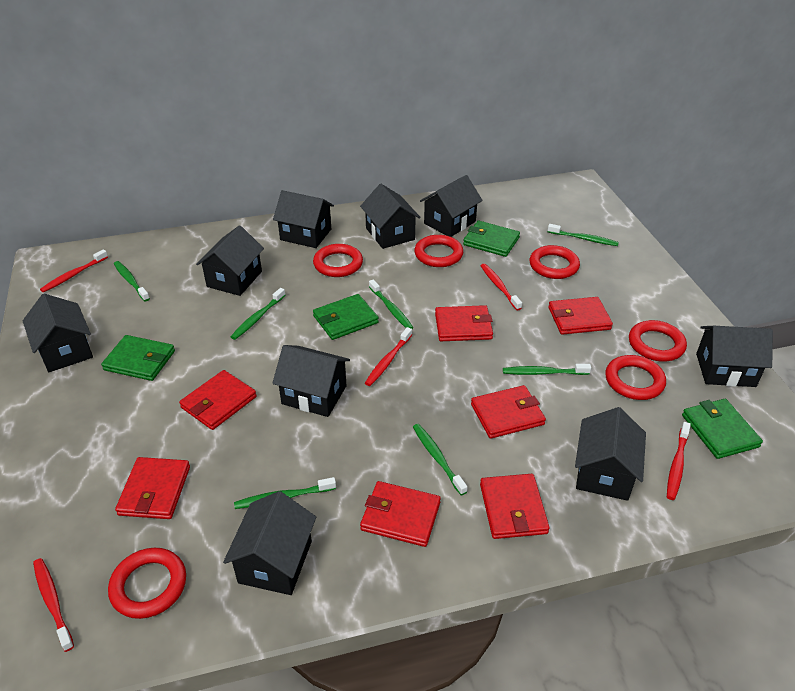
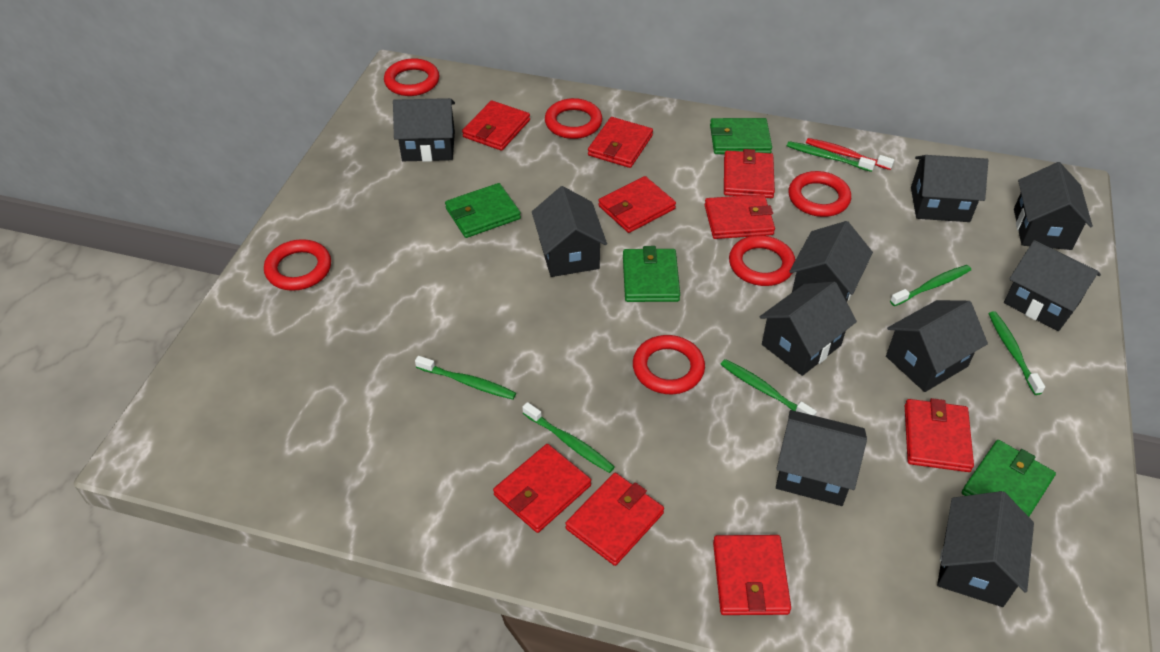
black house: [23,294,93,372] [196,225,264,296] [223,491,316,595] [272,345,350,417] [273,190,334,248] [360,184,421,249] [420,175,483,237] [575,407,646,501] [696,326,773,387] = 9 -> [393,98,455,162] [532,186,607,277] [759,282,857,376] [776,410,867,506] [789,221,873,302] [886,300,988,392] [911,155,988,222] [937,491,1034,607] [1004,240,1101,331] [1014,162,1093,250] = 10
green toothbrush: [114,261,150,301] [231,288,285,340] [234,477,336,509] [369,279,414,329] [413,424,467,495] [503,364,591,375] [548,224,619,246] = 7 -> [415,356,516,400] [522,402,615,473] [720,359,817,416] [787,141,876,172] [890,265,971,306] [988,311,1045,395] = 6
red toothbrush: [33,558,74,652] [40,249,108,292] [365,327,412,386] [481,264,522,310] [667,422,691,500] = 5 -> [806,138,895,170] = 1
red wallet: [115,457,190,519] [179,370,257,430] [360,481,441,547] [435,305,493,341] [471,385,546,439] [480,474,550,539] [548,297,613,335] = 7 -> [462,100,530,151] [493,444,591,533] [565,473,664,566] [588,117,653,168] [598,176,676,233] [705,194,775,239] [713,535,791,615] [724,149,775,198] [905,398,974,472] = 9

